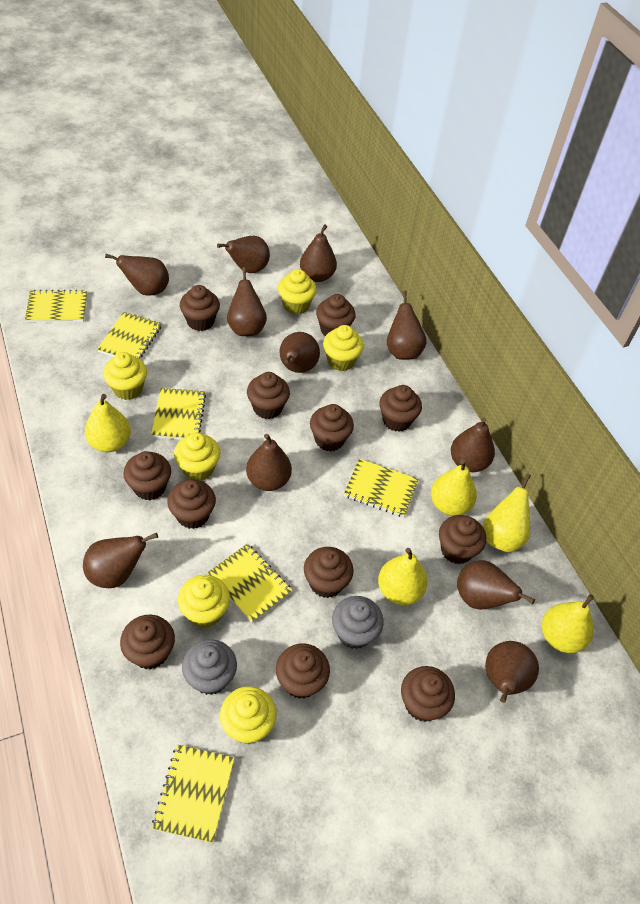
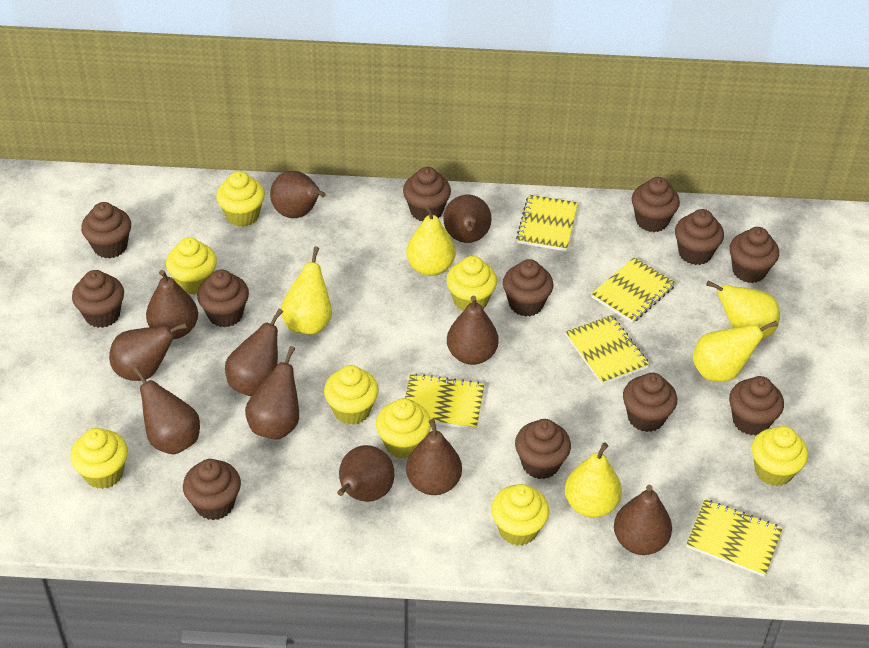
grey cupcake: [182,639,237,695] [332,596,384,649] = 2 -> none = 0
yellow cupcake: [103,352,147,400] [174,433,220,481] [178,575,230,628] [220,686,277,744] [278,269,317,315] [323,325,364,371] = 6 -> [70,428,128,489] [166,237,217,295] [216,171,265,227] [324,365,379,425] [376,398,431,459] [446,256,497,311] [491,484,549,546] [752,426,808,486] = 8
yellow notebook: [25,290,87,322] [97,312,162,359] [151,388,206,440] [152,744,235,843] [207,544,292,623] [344,459,419,517] = 6 -> [405,373,484,430] [516,195,578,251] [565,315,650,385] [591,257,676,323] [686,499,783,577] = 5

